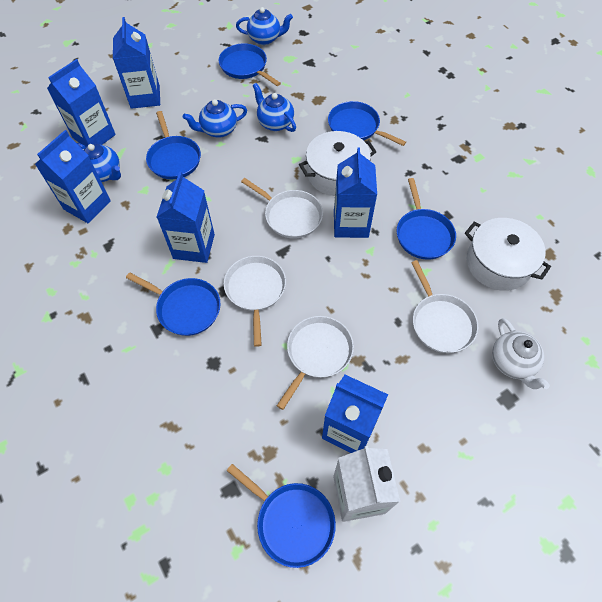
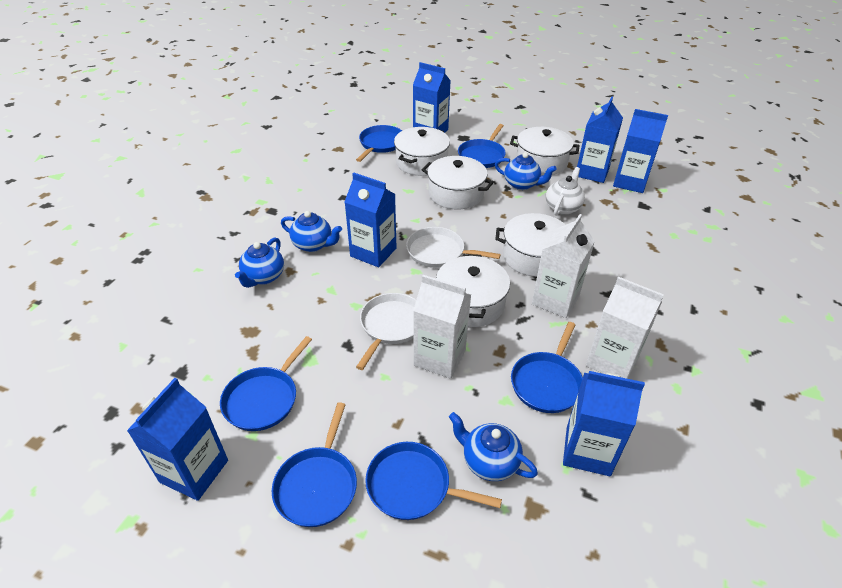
white carton: [333,446,400,522] = 1 -> [413,275,471,379] [532,214,595,318] [586,277,664,379] = 3
white pan: [224,256,286,347] [241,178,323,239] [277,316,354,410] [411,260,478,353] = 4 -> [356,293,416,370] [406,227,501,268] = 2
white pot: [299,131,376,196] [465,218,551,291] = 2 -> [394,127,450,176] [422,156,494,209] [436,254,510,327] [495,213,566,277] [510,127,580,175] = 5

